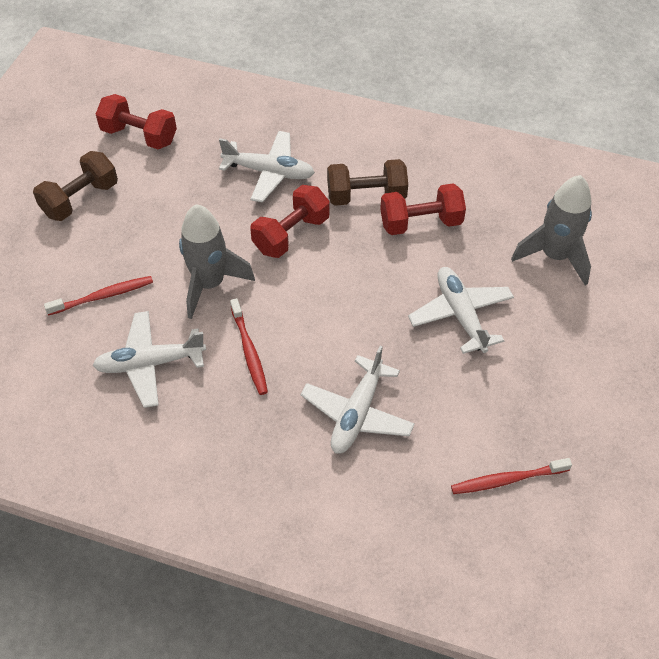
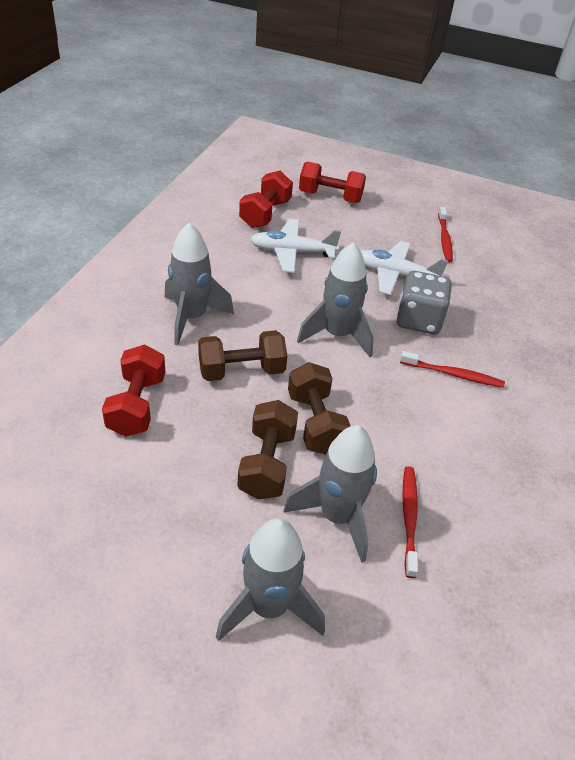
brown dumbbell: [33,151,118,221] [327,159,408,206] = 2 -> [198,330,287,381] [237,400,298,500] [288,362,350,455] = 3
grey dice: none = 0 -> [397,271,452,334] = 1
grey rocket: [179,204,255,319] [511,175,592,285] = 2 -> [165,223,234,345] [216,518,325,641] [284,425,377,563] [297,242,374,357] = 4
white plane: [93,311,206,408] [219,131,315,203] [301,346,415,454] [408,267,514,354] = 4 -> [250,219,341,273] [361,241,448,295] = 2

